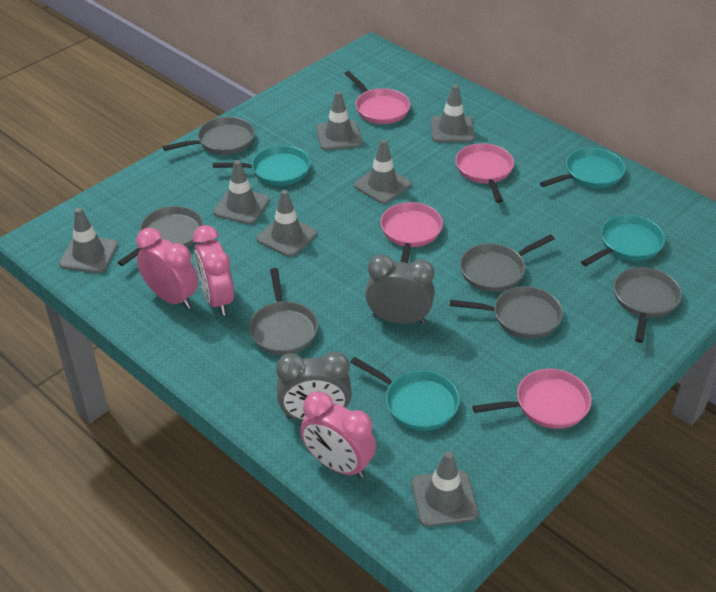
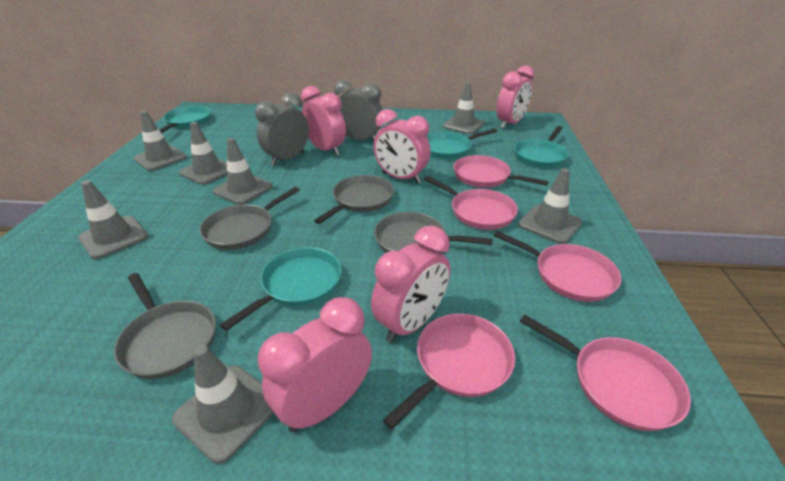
grey pan: [118,206,203,266] [163,117,255,155] [249,268,318,355] [450,286,563,339] [460,234,555,292] [614,267,682,343] = 6 -> [114,273,216,379] [199,187,300,250] [314,175,394,224] [374,212,493,253] = 4
pink clock: [136,228,198,309] [193,225,234,315] [300,391,376,478] = 3 -> [258,297,372,432] [301,86,346,156] [371,225,450,343] [373,109,430,184] [497,66,534,129] = 5
pink pan: [345,71,410,124] [380,202,443,263] [455,143,514,203] [472,369,591,429] = 4 -> [383,314,515,430] [424,176,518,230] [453,155,548,188] [493,231,621,302] [520,314,691,431] = 5

